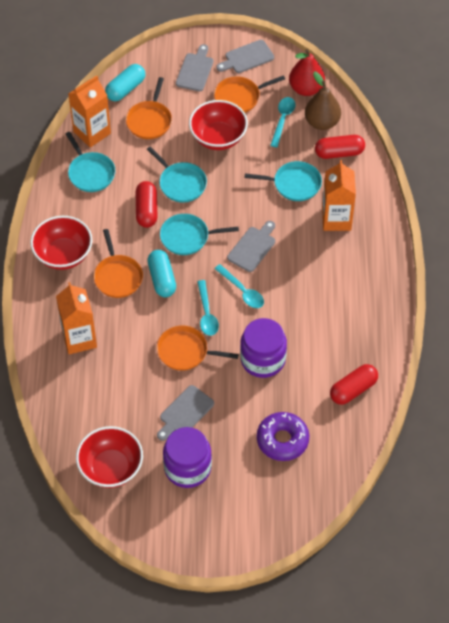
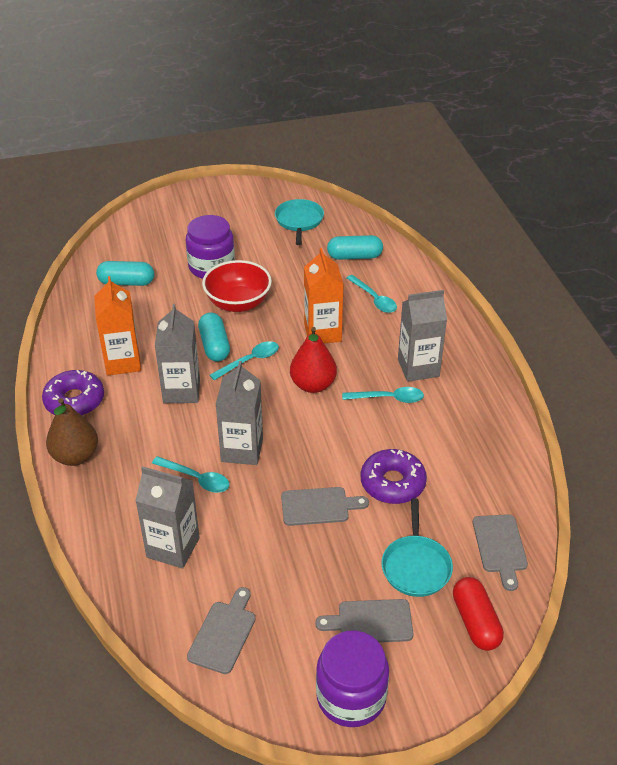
grey carton: none = 0 -> [135,466,200,569] [155,304,200,403] [215,361,263,465] [398,290,447,382] = 4
orange carton: [56,282,97,354] [68,76,111,148] [322,160,356,231] = 3 -> [94,276,141,376] [304,248,344,343] = 2
orange pan: [94,229,143,298] [126,77,172,139] [157,325,239,371] [214,75,285,113] = 4 -> none = 0
purple donut: [257,412,309,461] = 1 -> [42,370,104,416] [361,449,427,504] = 2
red bowl: [30,216,92,270] [76,426,143,488] [189,100,248,150] = 3 -> [202,260,272,312] = 1
red capsule: [136,181,158,228] [315,135,365,159] [330,364,378,405] = 3 -> [453,577,504,651] = 1
turquoise capsule: [105,64,145,101] [147,250,176,297] = 2 -> [96,261,154,286] [198,313,230,362] [327,235,383,260] = 3
turquoise pan: [66,132,115,192] [147,146,207,203] [160,214,239,255] [245,161,322,201] = 4 -> [275,199,324,245] [381,498,453,597] = 2
turquoise spoon: [197,280,219,336] [214,264,264,308] [270,97,296,147] = 3 -> [152,456,230,493] [210,341,279,380] [342,387,424,403] [347,275,397,313] = 4

